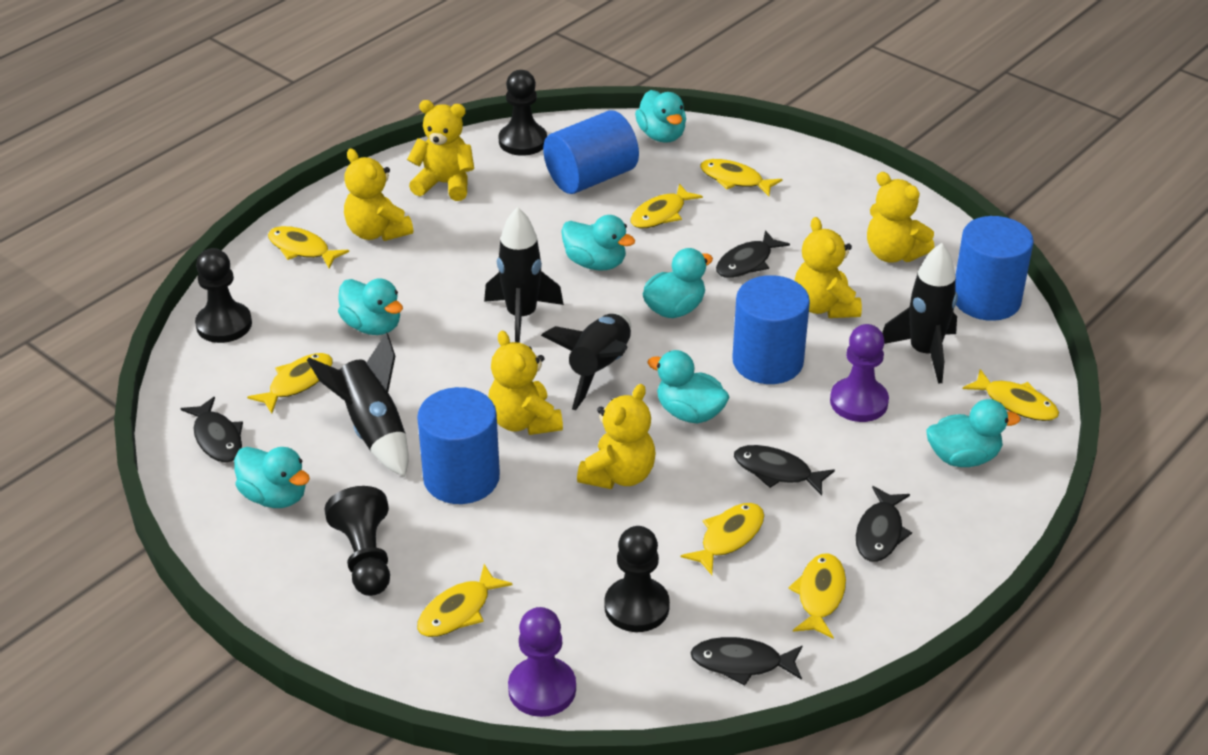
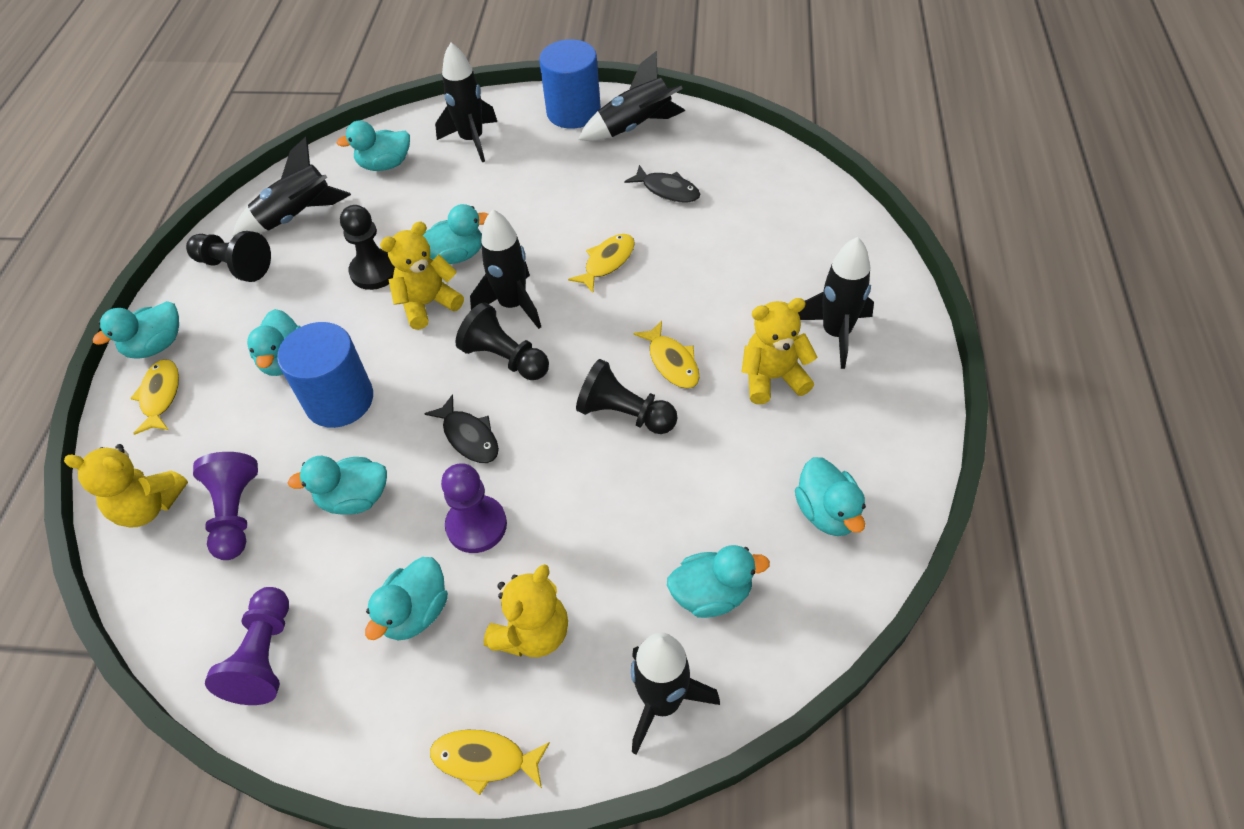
black fish: [180,397,243,463] [691,637,802,686] [716,230,790,278] [734,445,835,495] [856,486,912,562] = 5 -> [424,394,499,463] [624,165,700,202] = 2
black rocket: [307,332,409,477] [484,207,564,343] [541,313,631,410] [882,243,958,384] = 4 -> [232,137,351,236] [435,43,497,162] [470,209,541,329] [578,51,685,141] [631,632,720,755] [798,237,874,369] = 6
blue cylinder: [417,387,500,504] [543,110,639,194] [732,275,810,384] [955,216,1034,321] = 4 -> [277,322,373,428] [539,39,601,129] = 2
purple pawn: [508,607,576,717] [830,324,889,422] = 2 -> [193,452,258,560] [205,587,289,705] [441,463,507,553] = 3
turquoise duck: [234,447,310,508] [338,278,403,335] [561,215,635,271] [635,90,686,143] [643,248,713,318] [647,350,729,423] [926,399,1020,467] = 7 -> [93,301,179,358] [247,309,301,376] [288,456,387,515] [337,120,410,171] [365,557,448,640] [423,204,488,264] [667,545,770,618] [795,457,866,536] = 8
yellow fish: [247,353,333,413] [268,226,349,269] [417,564,513,637] [630,183,703,228] [681,503,764,575] [700,159,783,196] [788,553,846,639] [963,369,1059,421] = 8 -> [130,359,179,435] [430,730,550,795] [568,234,635,293] [633,321,699,388] = 4
yellow teddy bear: [344,148,413,241] [407,100,474,201] [488,331,563,435] [577,384,656,489] [794,217,862,318] [867,172,935,263] = 6 -> [64,444,188,528] [380,222,464,330] [484,564,568,657] [741,298,817,404] = 4

